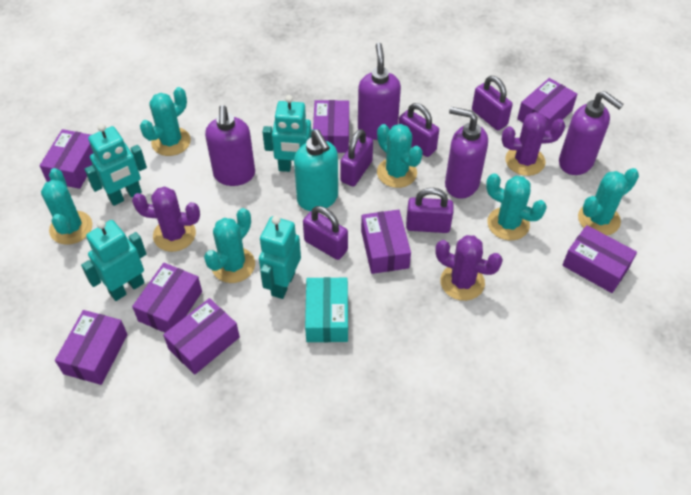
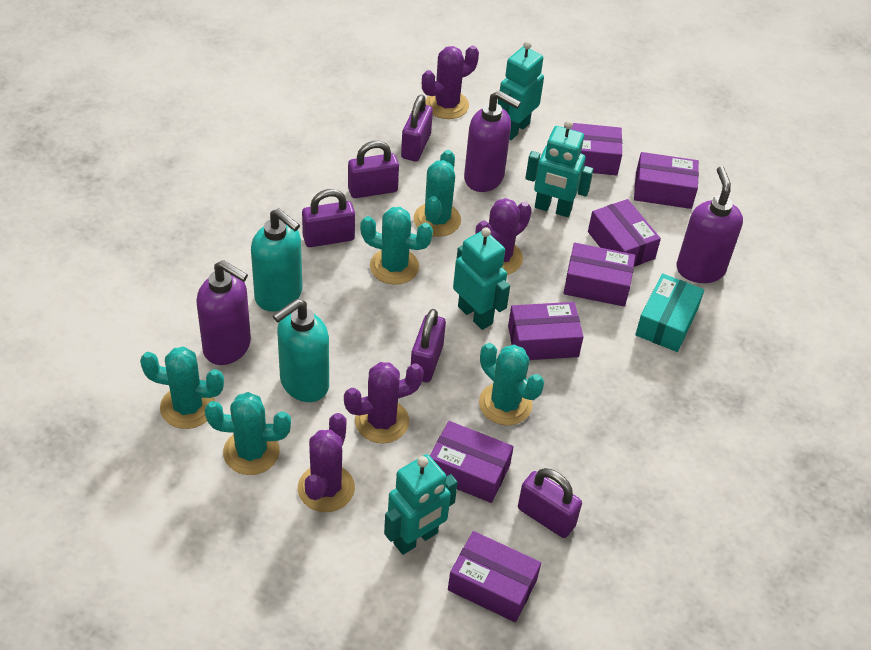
purple box: [39,129,94,189] [55,310,128,385] [132,263,202,333] [163,298,240,375] [313,100,349,153] [361,210,411,274] [517,78,577,131] [562,225,637,293] = 8 -> [430,421,514,503] [448,531,541,622] [508,302,584,360] [563,243,635,307] [564,123,622,175] [588,199,661,267] [634,152,699,209] = 7
purple cactus: [132,187,200,252] [435,235,503,301] [502,112,565,176] = 3 -> [298,413,355,512] [344,362,424,443] [422,46,479,119] [475,198,532,275] = 4
purple soap dispenser: [205,105,255,186] [358,43,401,140] [445,107,488,199] [559,91,623,175] = 4 -> [197,260,251,365] [464,91,521,192] [676,166,743,283] = 3
turquoise cactus: [41,168,92,245] [140,87,191,156] [204,208,255,283] [377,124,423,188] [486,173,547,241] [578,168,639,235] = 6 -> [140,347,224,429] [205,392,291,475] [360,207,433,285] [413,150,461,237] [479,343,544,425] = 5
turquoise soap dispenser: [294,130,338,211] = 1 -> [251,208,302,311] [273,299,329,402] = 2

